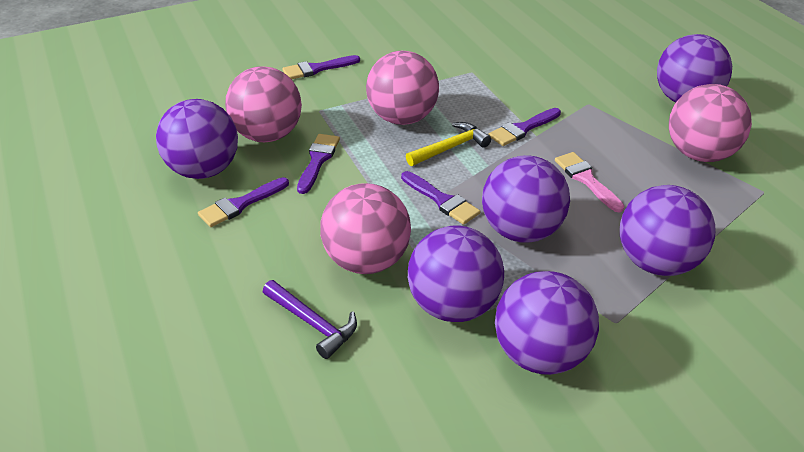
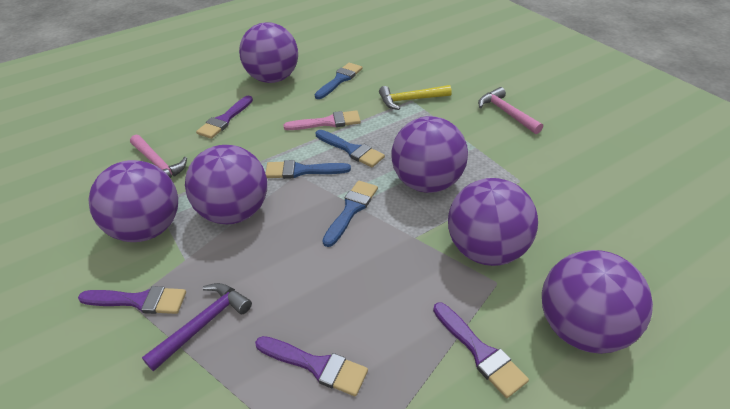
blue brush: none = 0 -> [265,160,351,179] [314,63,363,99] [316,130,385,167] [322,181,378,247] = 4
pink ball: [225,66,302,142] [320,183,411,274] [366,51,439,125] [669,84,752,162] = 4 -> none = 0
pink hammer: none = 0 -> [130,135,187,178] [478,87,543,134] = 2
purple brush: [198,177,289,227] [282,55,360,79] [297,134,340,194] [401,171,480,225] [488,108,561,146] = 5 -> [78,286,186,314] [196,96,253,139] [255,336,368,396] [433,302,529,398] = 4

